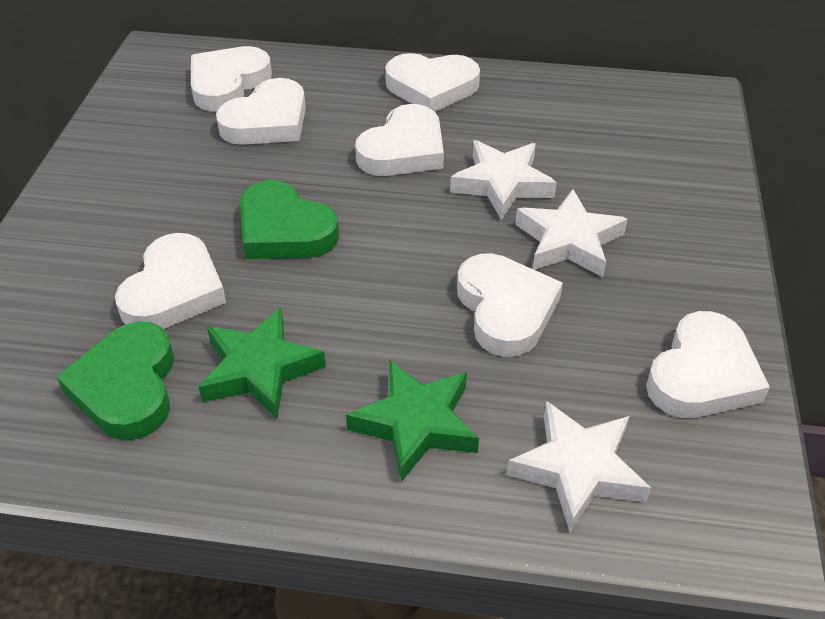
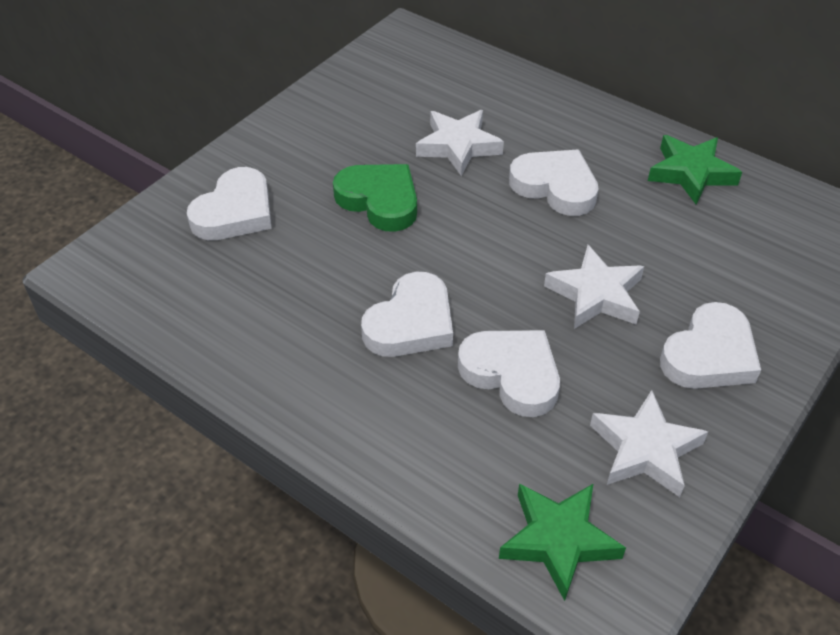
green heart: [57,322,174,440] [240,180,339,259] = 2 -> [333,164,417,232] = 1
white heart: [115,233,226,329] [191,46,272,111] [216,78,306,145] [355,104,444,176] [385,53,480,112] [457,253,563,357] [646,311,770,418] = 7 -> [187,167,272,240] [361,272,453,357] [458,330,560,417] [509,150,599,216] [660,302,761,389] = 5

